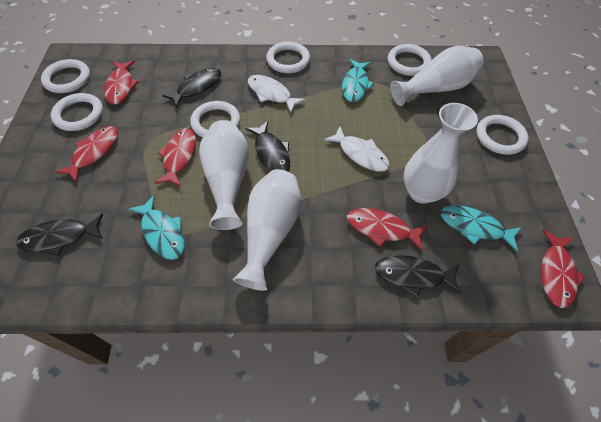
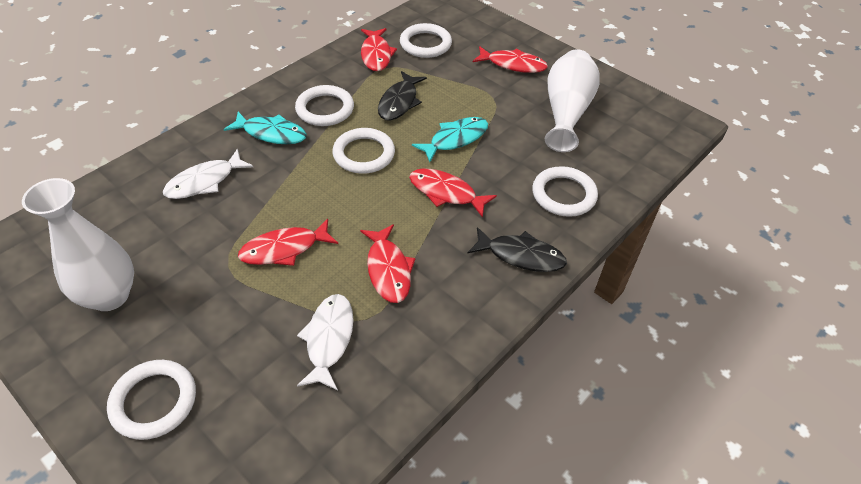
black fish: [16,214,103,256] [162,68,221,108] [245,121,290,171] [375,255,462,298] = 4 -> [378,71,427,121] [468,227,567,272] = 2
turquoise fish: [129,195,185,260] [342,59,374,102] [440,205,522,252] = 3 -> [223,112,307,144] [412,117,488,162] = 2
white ring: [41,59,90,93] [51,93,103,131] [190,101,240,138] [266,42,310,73] [388,44,432,76] [476,115,529,155] = 6 -> [107,360,196,440] [295,85,354,126] [332,128,395,174] [400,23,452,58] [532,166,598,217] = 5
white vase: [199,120,249,230] [233,169,302,291] [390,46,484,106] [403,103,478,204] = 4 -> [22,178,134,311] [545,49,600,152] = 2

